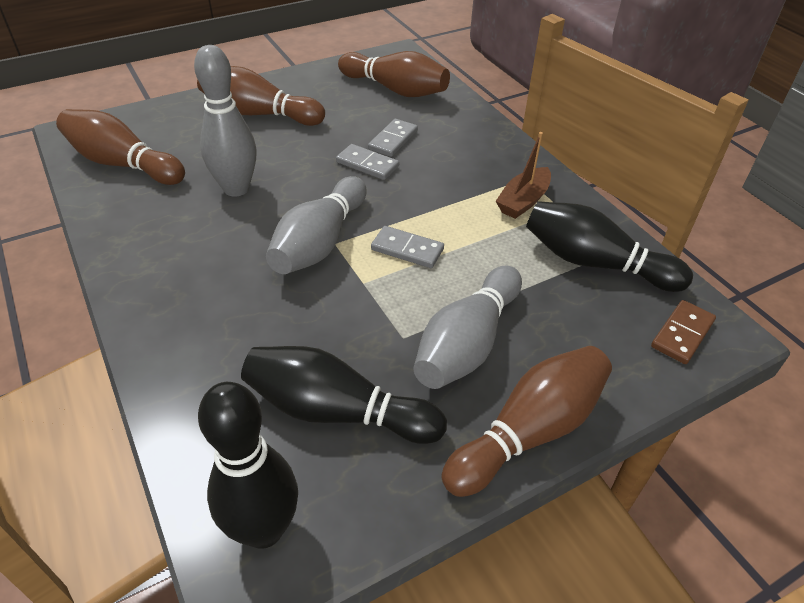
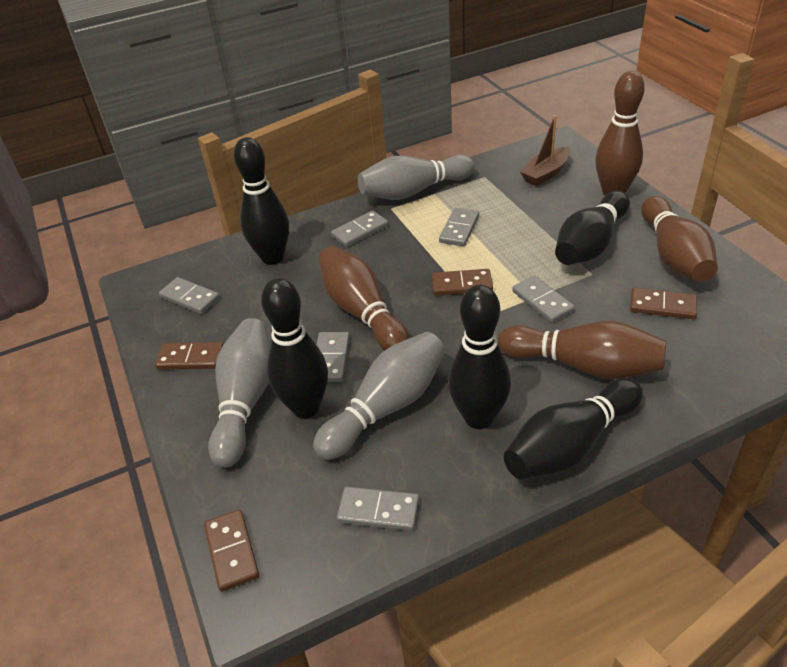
black bowling pin: [198,382,298,549] [241,346,447,444] [526,201,693,292] = 3 -> [234,137,289,265] [261,278,328,418] [448,285,511,429] [504,378,643,480] [555,190,630,265] = 5
brown domino: [651,300,716,364] = 1 -> [155,342,223,370] [204,509,259,592] [432,269,493,296] [630,288,697,319] = 4
grey domino: [336,144,399,180] [368,119,418,157] [371,226,444,268] = 3 -> [159,277,220,314] [317,332,350,382] [331,211,388,247] [337,487,419,531] [439,208,479,246] [512,276,575,323] = 6

